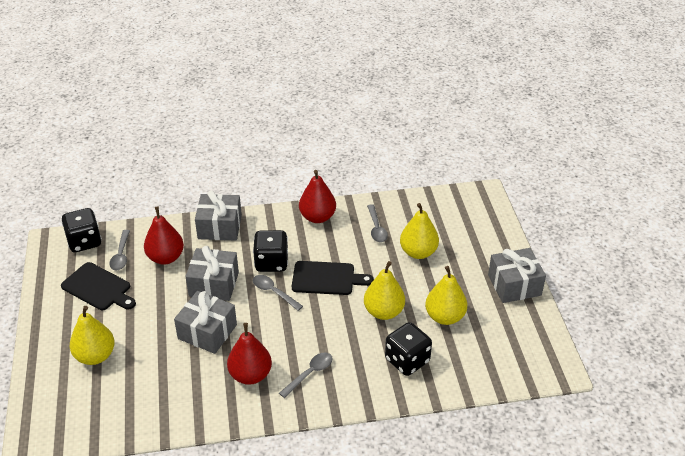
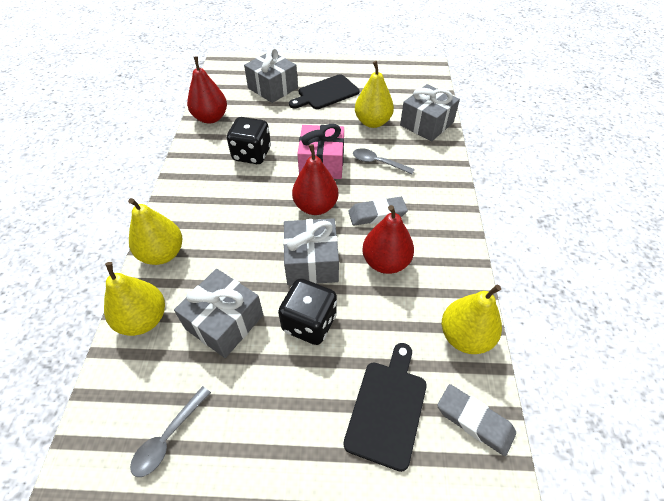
black dice: [61,208,102,252] [253,230,288,272] [385,322,432,376] = 3 -> [227,117,271,164] [278,279,337,345] = 2
grey eraser: none = 0 -> [348,197,408,226] [437,384,516,456] = 2
grey spoon: [109,230,130,270] [253,275,303,311] [279,352,333,398] [367,204,388,242] = 4 -> [130,386,211,477] [353,148,415,174] = 2
pink gift: none = 0 -> [297,124,344,179] = 1

